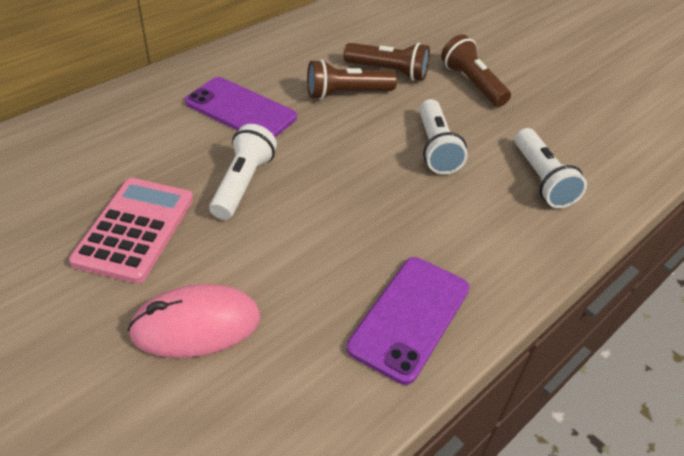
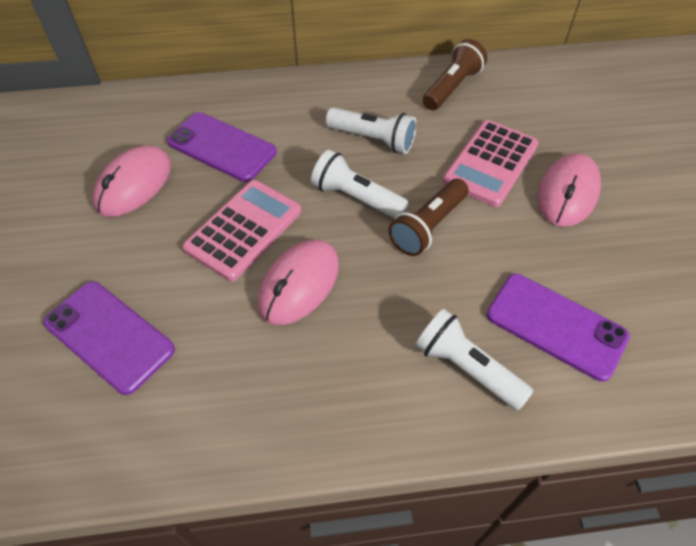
brown flashlight: [307,59,397,100] [344,43,430,81] [441,34,511,107] = 3 -> [388,179,469,256] [423,39,487,110] = 2
pink calculator: [69,178,193,284] = 1 -> [182,180,301,281] [443,120,539,207] = 2
pink mouse: [128,284,260,358] = 1 -> [92,145,171,217] [258,240,339,325] [537,153,601,227] = 3
purple phone: [185,77,297,137] [347,257,470,385] = 2 -> [44,282,175,395] [167,112,277,182] [487,274,630,381] = 3

